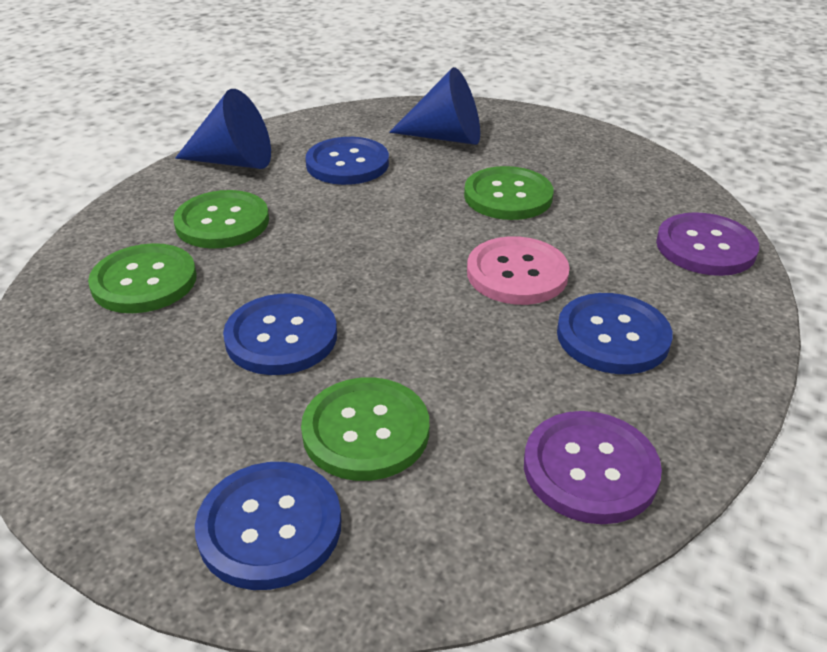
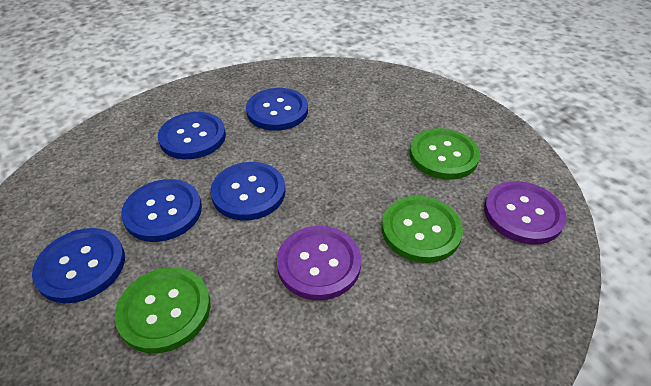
blue button: [195,462,341,590] [223,293,337,375] [305,137,389,185] [557,293,672,374] = 4 -> [32,228,125,303] [121,179,202,242] [158,112,226,159] [211,162,286,220] [246,88,308,131] = 5
blue cone: [175,89,271,169] [389,67,480,145] = 2 -> none = 0
green button: [88,243,197,313] [173,190,269,249] [301,377,429,481] [464,166,553,220] = 4 -> [115,267,211,353] [382,196,463,263] [410,128,480,180] = 3
pink button: [467,236,570,305] = 1 -> none = 0

